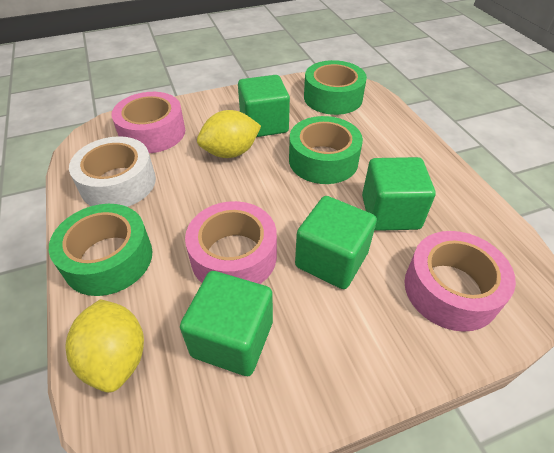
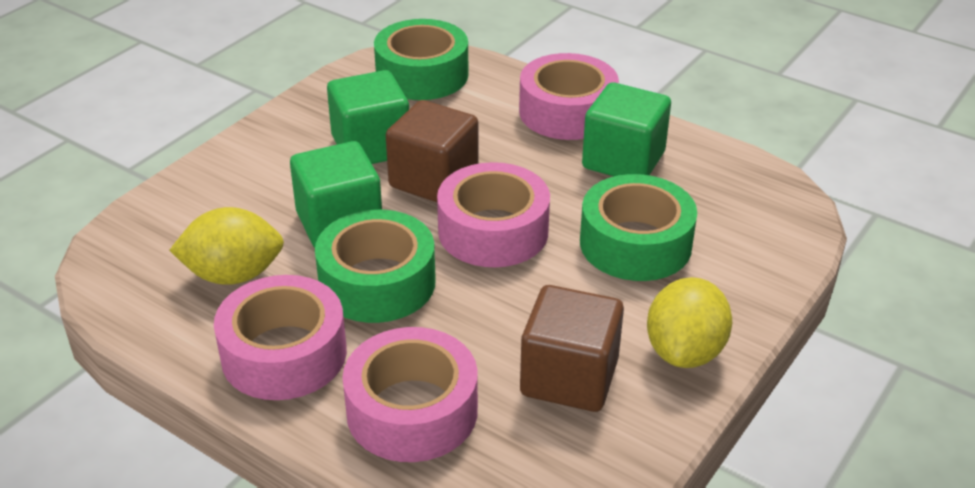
brown cube: none = 0 -> [386,100,479,202] [520,285,624,412] = 2
green cube: [180,271,273,376] [238,75,290,137] [295,196,377,289] [362,157,435,231] = 4 -> [290,141,382,248] [327,70,409,164] [582,82,671,176] = 3
pink tape: [112,92,185,153] [185,201,277,284] [404,231,516,332] = 3 -> [214,275,347,400] [342,327,478,462] [437,162,550,267] [519,53,619,140] = 4
white tape: [69,136,156,207] = 1 -> none = 0

